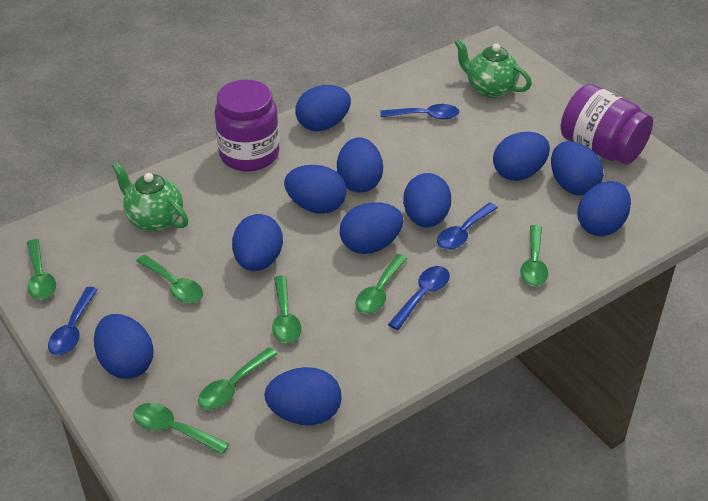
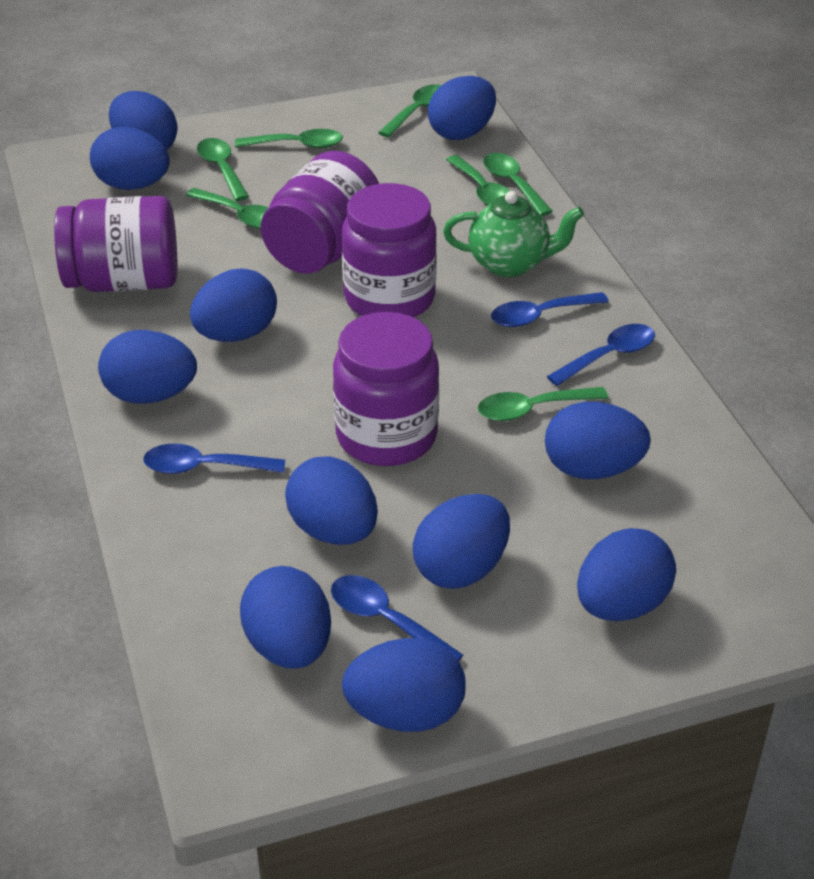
green teapot: [112,162,188,232] [454,39,532,98] = 2 -> [443,191,584,277] = 1
purple jar: [214,80,280,171] [561,84,653,165] = 2 -> [54,196,177,292] [261,151,379,274] [333,312,439,466] [342,183,437,318] = 4

